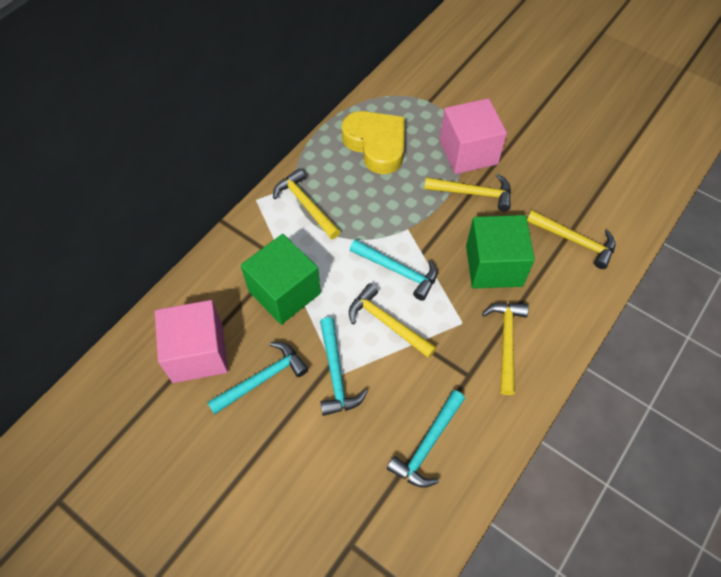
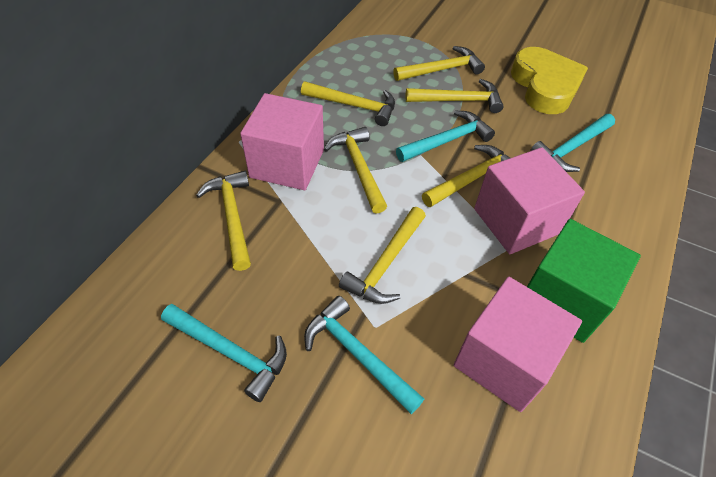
green cube: [241,234,321,325] [466,215,535,289] = 2 -> [527,219,641,343] = 1
pink cube: [155,300,228,383] [440,98,507,174] = 2 -> [240,93,324,190] [454,277,582,412] [474,147,585,254] = 3
yellow hammer: [273,168,341,239] [349,283,437,358] [424,174,511,211] [482,303,529,395] [527,210,615,269] = 5 -> [196,171,251,271] [301,81,395,126] [324,127,387,214] [339,207,426,304] [393,46,485,81] [406,79,503,113] [422,145,510,207] = 7

